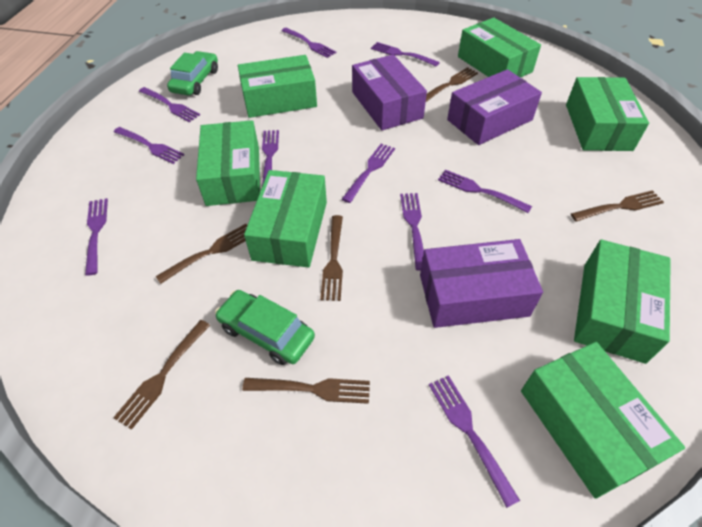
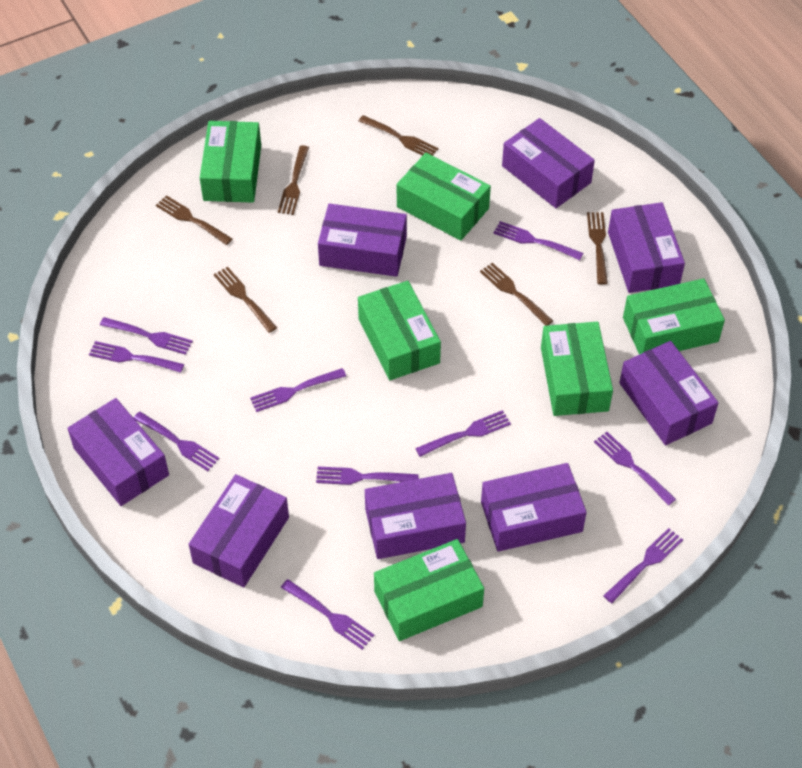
green box: [196,120,260,206] [238,55,317,118] [244,170,327,268] [458,18,541,78] [521,342,685,499] [566,77,649,151] [574,239,671,364] = 7 -> [200,121,261,203] [358,281,441,380] [374,539,484,641] [397,153,491,241] [541,322,613,416] [623,278,725,355] = 6
green car: [167,51,218,95] [215,290,315,365] = 2 -> none = 0
purple box: [352,55,427,130] [420,239,543,328] [447,69,542,145] = 3 -> [67,398,169,506] [189,474,289,587] [318,203,407,277] [365,473,466,559] [481,463,587,552] [502,118,595,208] [608,202,685,293] [619,341,718,445] = 8

